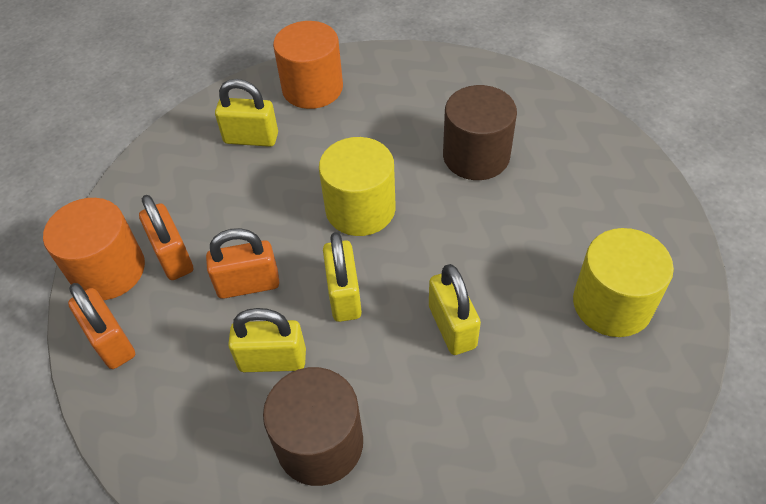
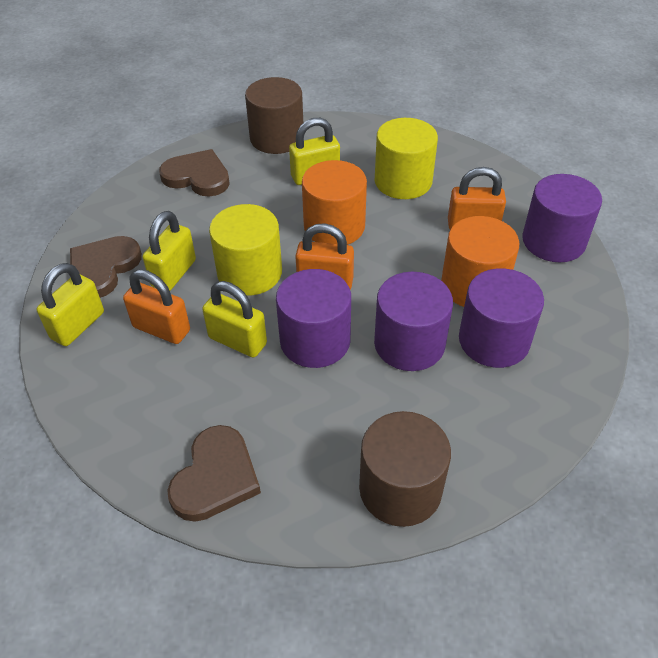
brown heart: none = 0 -> [70,236,142,298] [159,149,230,197] [167,425,261,522] = 3
purple cylinder: none = 0 -> [276,269,351,368] [374,272,453,371] [459,268,544,368] [522,174,602,262] = 4

